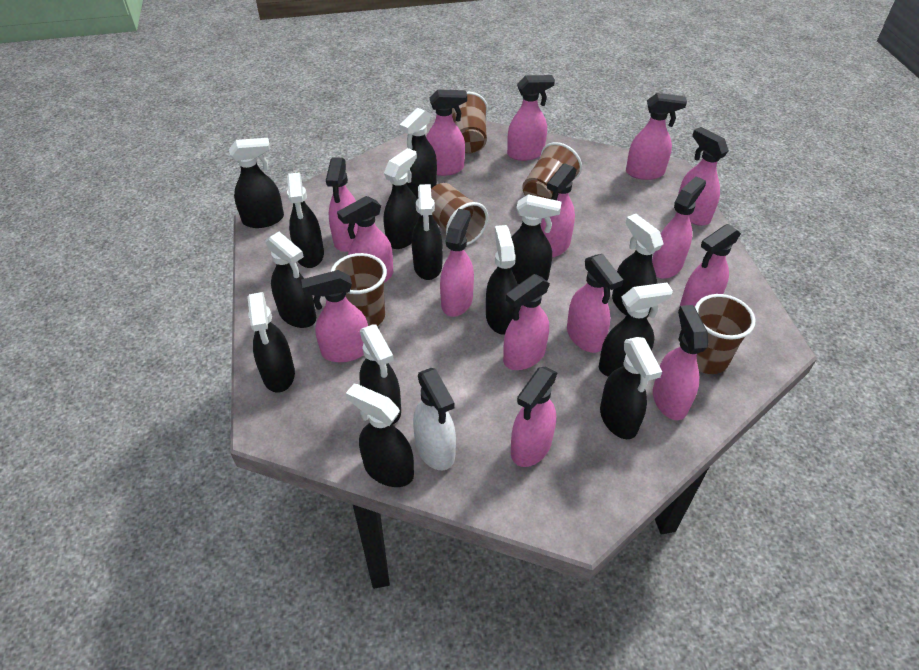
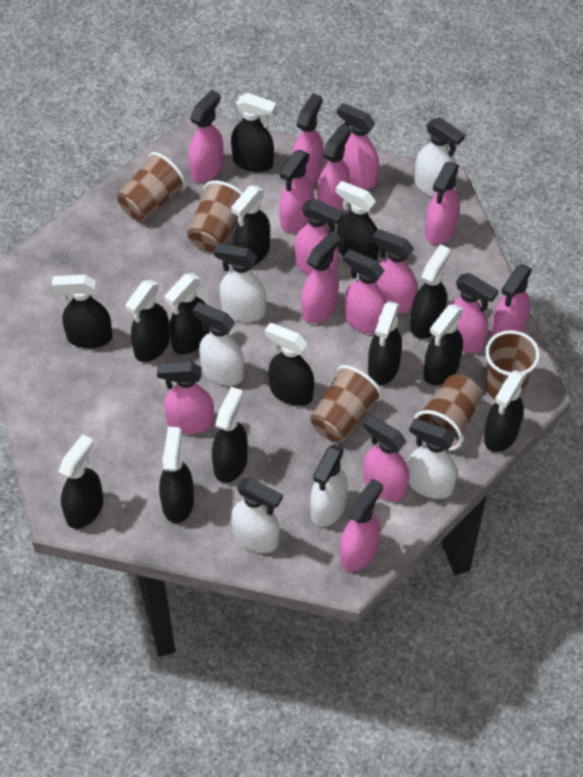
white spray bottle: [413,368,456,470] = 1 -> [193,302,244,386] [214,243,266,322] [231,478,283,553] [310,445,348,527] [408,418,457,499] [415,117,465,197] = 6

